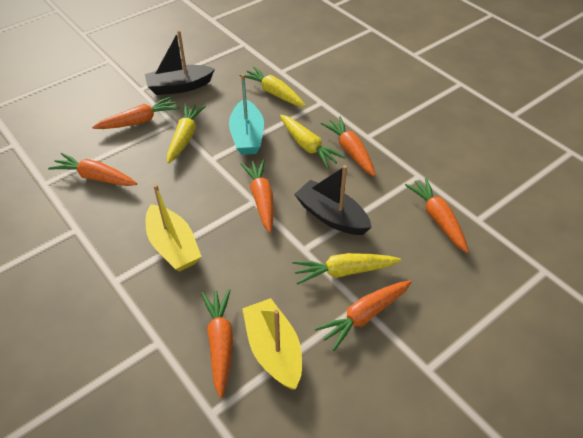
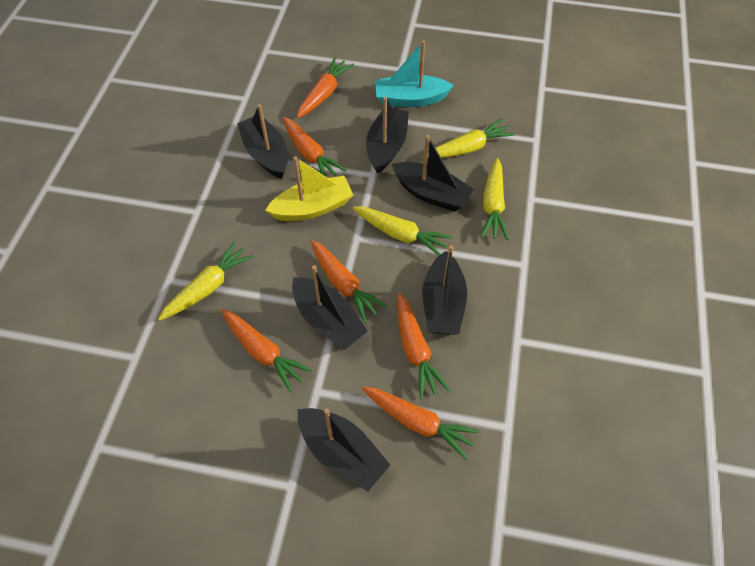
black boat: [145,30,215,95] [294,165,372,235] = 2 -> [237,104,288,179] [292,265,368,350] [298,408,390,491] [366,97,409,173] [392,135,474,212] [423,245,467,335] = 6
orange carrot: [48,153,137,186] [92,96,180,129] [201,289,233,398] [241,159,274,233] [315,280,412,351] [321,116,376,177] [405,177,469,253] = 7 -> [221,309,312,392] [282,117,346,177] [297,57,354,118] [311,240,388,323] [362,387,480,459] [397,293,450,399] = 6
yellow boat: [146,184,202,272] [242,298,302,390] = 2 -> [265,156,353,221] = 1

